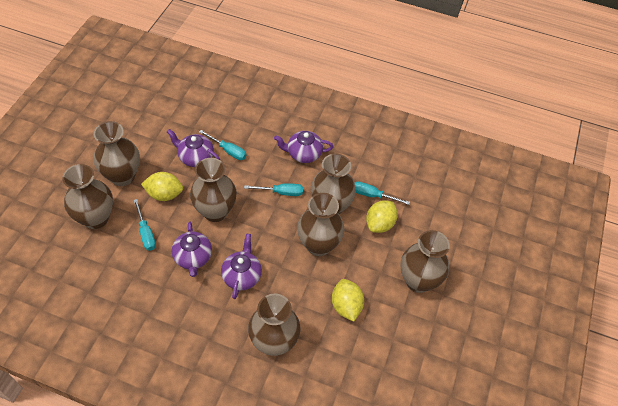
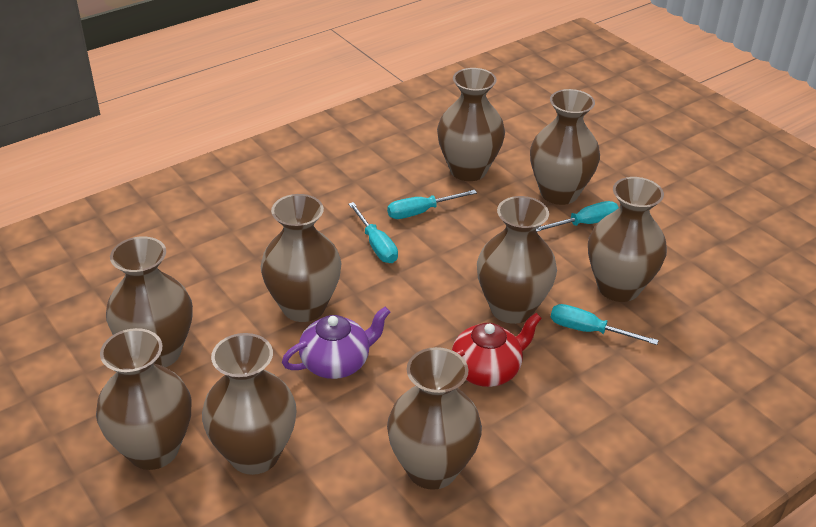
brown vase: [62,164,113,229] [94,121,140,186] [190,158,237,222] [248,294,301,356] [297,193,345,256] [311,154,356,214] [401,230,450,293] = 7 -> [96,328,192,470] [106,236,193,367] [202,333,296,475] [261,194,342,322] [387,347,482,490] [437,68,505,181] [477,196,557,324] [530,89,600,205] [588,177,667,302] = 9
purple teapot: [167,129,220,167] [172,221,212,277] [221,234,262,299] [274,131,334,163] = 4 -> [282,307,390,379] = 1
red teapot: none = 0 -> [452,313,542,387] = 1
yellow lemon: [141,172,183,201] [332,279,364,322] [366,200,398,233] = 3 -> none = 0

